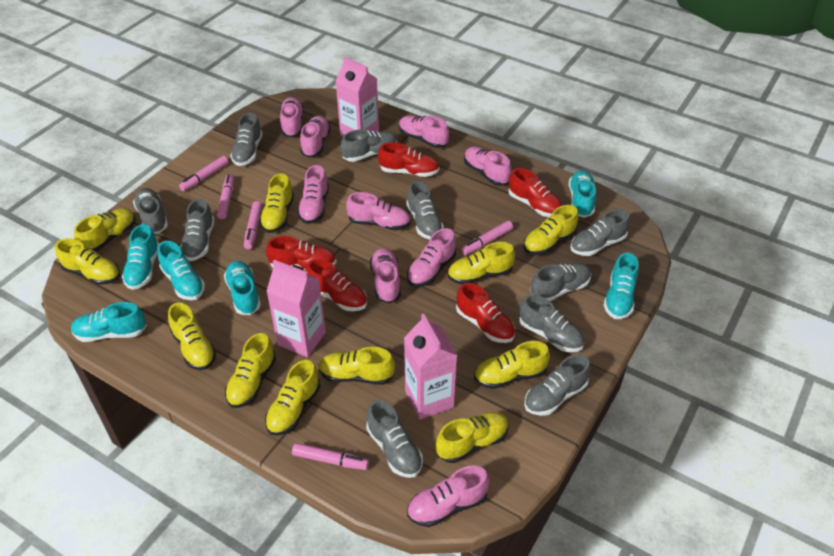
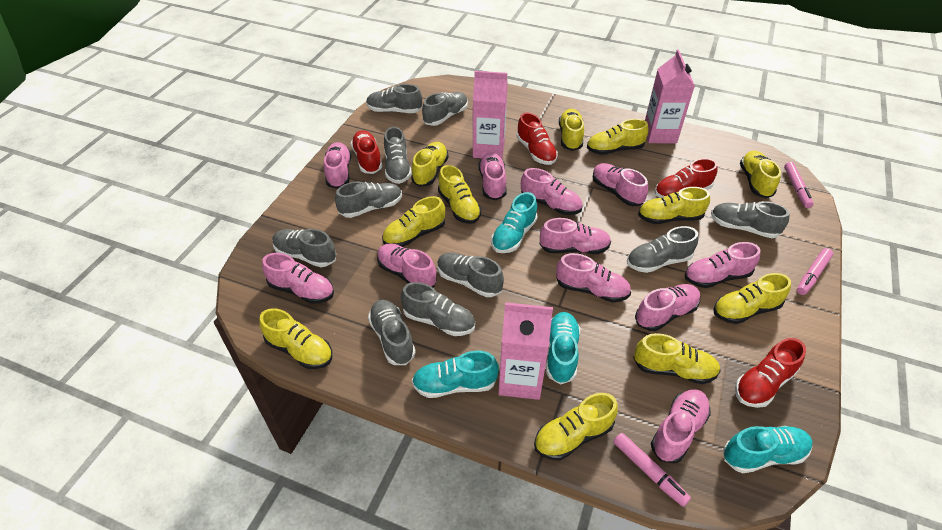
pink marker: [179,156,229,191] [217,174,234,219] [244,201,262,250] [292,443,369,470] [461,221,513,255] = 5 -> [613,433,691,507] [784,162,814,208] [797,248,833,295] = 3
pink shoe: [280,97,304,138] [297,165,329,224] [300,116,331,158] [346,192,411,230] [370,248,401,303] [399,116,449,148] [407,228,456,287] [407,465,489,527] [464,147,512,186] = 9 -> [262,253,334,304] [324,142,351,189] [377,243,437,287] [479,152,507,200] [521,168,583,215] [539,218,611,254] [556,253,631,302] [593,163,648,206] [635,284,700,331] [651,389,711,464] [685,242,760,288] = 11
red shoe: [266,236,337,270] [306,259,367,311] [378,142,439,177] [456,283,515,343] [508,168,562,217] = 5 -> [351,130,382,174] [516,112,558,165] [655,158,718,198] [735,338,806,408] = 4
turquoise shoe: [71,302,147,342] [122,224,159,290] [158,241,205,300] [224,261,261,315] [569,170,596,218] [603,253,639,319] = 6 -> [412,351,499,398] [491,192,538,253] [546,312,580,384] [723,426,813,473] = 4

